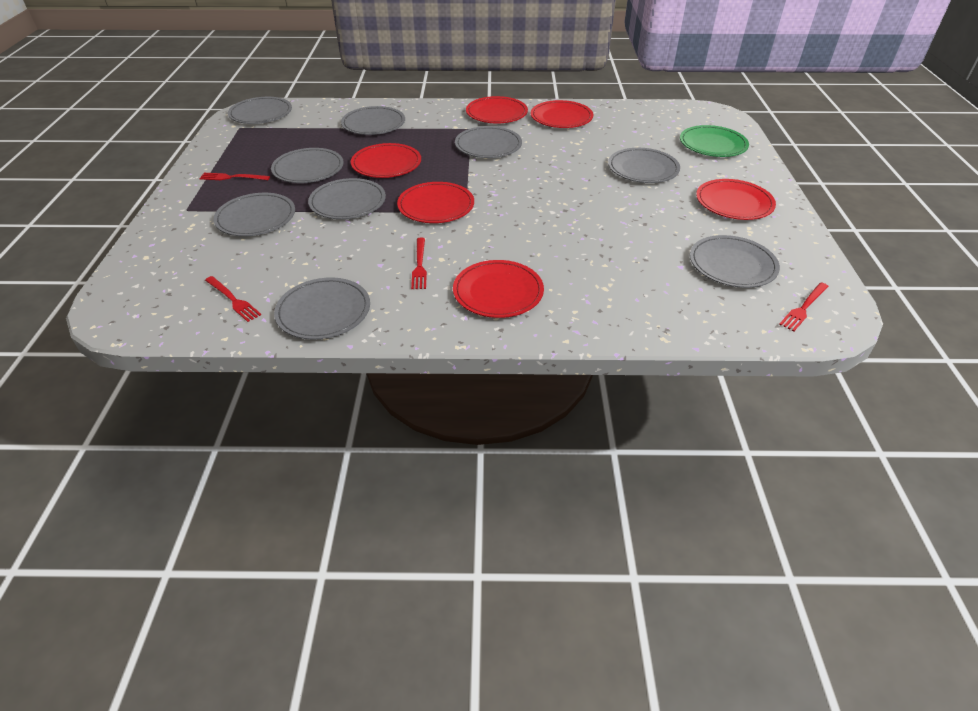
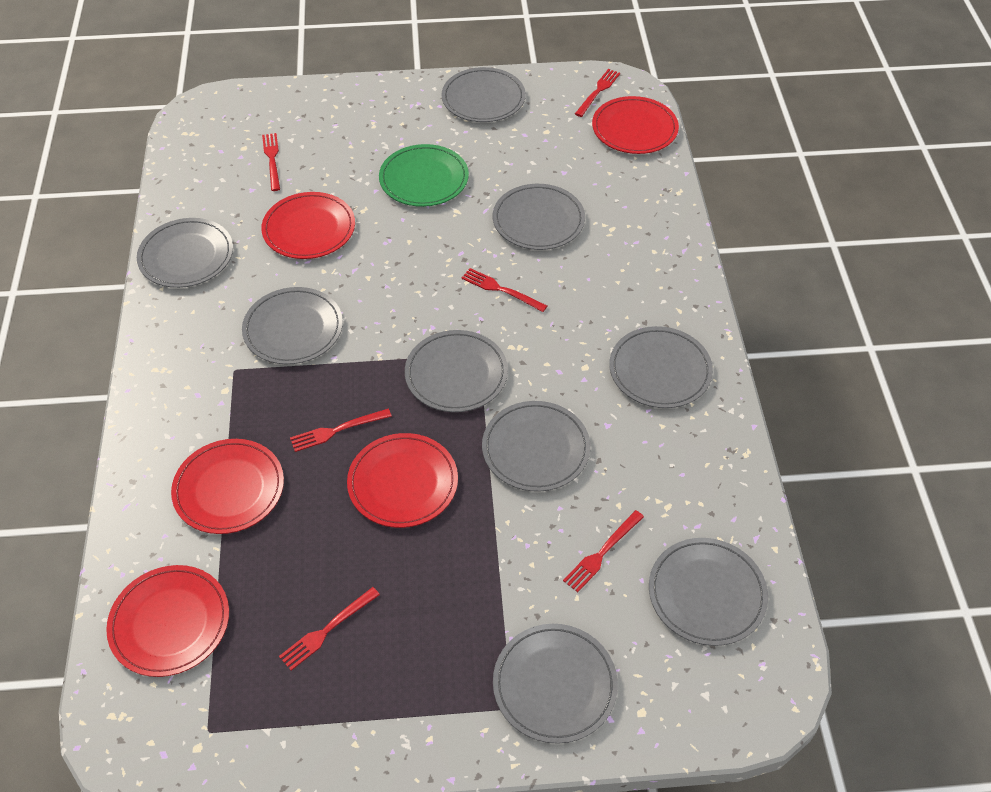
red fork: [199,173,270,180] [205,276,261,322] [411,238,427,289] [779,282,829,331] = 4 -> [262,133,280,191] [279,587,380,671] [290,409,392,452] [461,268,547,312] [563,510,644,592] [575,69,620,117] = 6
red plate: [351,143,421,178] [397,182,474,223] [453,260,544,318] [466,96,528,123] [531,100,594,128] [696,179,776,220] = 6 -> [106,565,229,677] [171,439,284,534] [261,192,355,259] [347,433,458,528] [592,96,679,154] = 5

